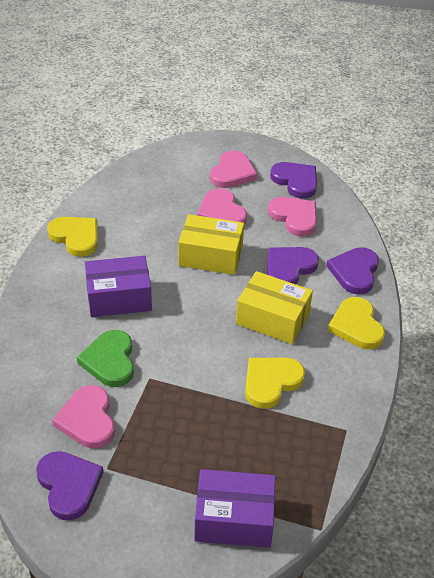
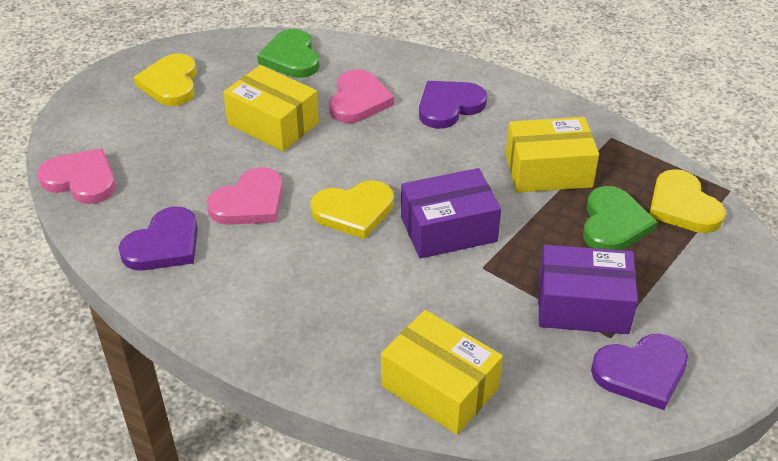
green heart: [77,330,134,387] = 1 -> [257,29,319,78] [583,186,657,250] = 2
pink heart: [52,385,115,448] [197,188,247,225] [210,150,257,188] [268,197,317,236] = 4 -> [37,149,116,204] [207,167,283,225] [329,69,394,123] = 3
purple heart: [36,451,104,520] [267,247,319,284] [270,162,317,199] [327,247,379,294] = 4 -> [119,206,198,270] [419,81,487,129] [591,334,688,410] = 3
yellow box: [178,214,244,275] [236,271,313,344] = 2 -> [223,65,319,151] [381,310,503,435] [506,117,599,193] = 3

